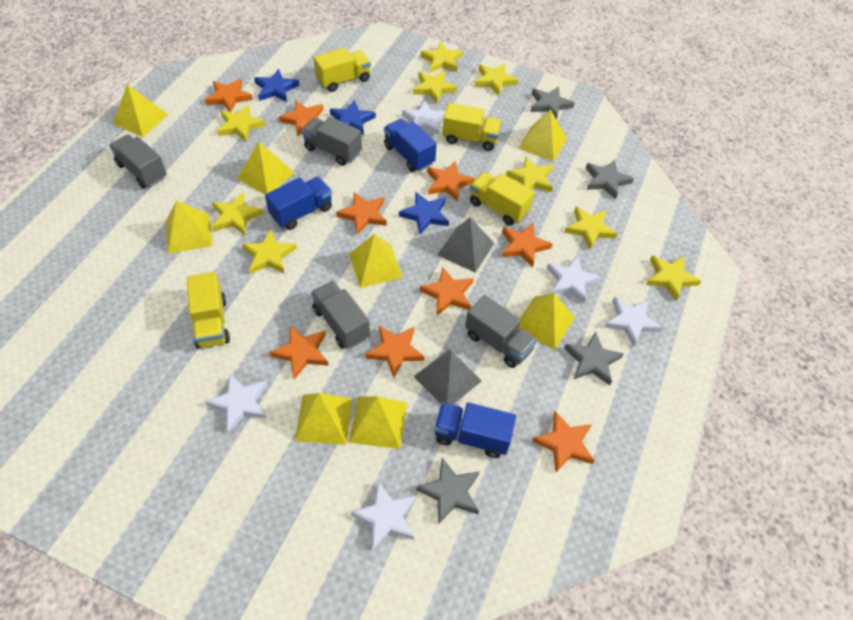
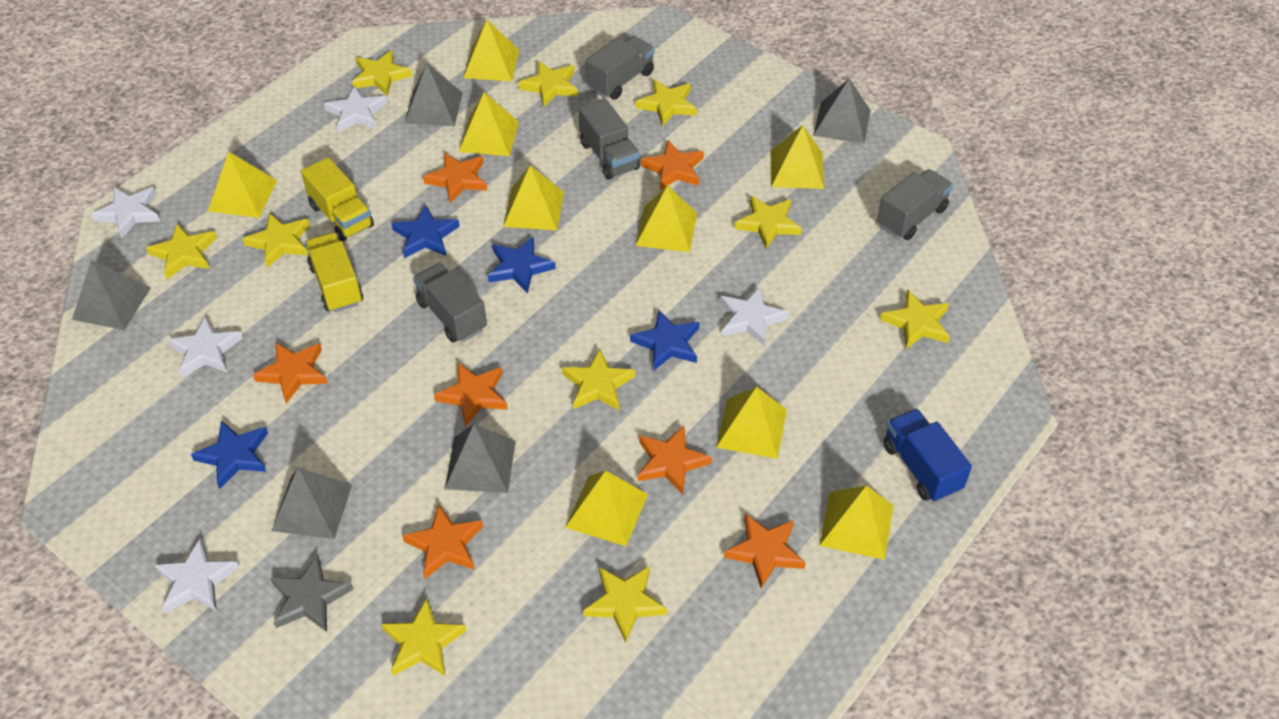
blue star: [254,69,299,102] [330,100,376,135] [399,192,449,235] = 3 -> [191,420,268,489] [391,205,460,258] [488,236,556,294] [630,310,700,371] = 4
blue truck: [265,176,332,230] [384,119,437,172] [434,402,516,458] = 3 -> [883,409,972,502] = 1
grey pyramid: [413,350,482,405] [437,217,495,273] = 2 -> [72,260,151,330] [271,467,352,539] [404,64,463,126] [445,424,516,493] [813,79,871,144] = 5
grey star: [416,458,480,524] [530,86,574,120] [564,331,624,385] [586,160,634,199] = 4 -> [270,555,353,632] = 1
orange star: [205,78,253,112] [270,325,329,379] [279,100,324,137] [336,192,387,235] [365,326,425,378] [420,267,474,315] [427,161,475,201] [502,223,553,267] [532,411,595,472] = 9 -> [253,342,328,404] [402,504,483,579] [423,152,487,203] [434,362,508,427] [638,426,712,495] [641,140,704,190] [724,514,806,588] = 7
yellow pyramid: [113,84,168,137] [166,200,213,254] [237,142,295,194] [295,393,352,445] [349,234,403,288] [349,396,407,449] [518,109,567,162] [518,293,575,350] = 8 -> [208,151,277,218] [459,92,519,156] [463,20,519,81] [503,165,564,230] [565,471,648,546] [635,185,697,252] [716,387,787,459] [771,125,824,189] [819,485,893,560] = 9
yellow star: [212,192,263,235] [217,105,265,141] [242,229,297,274] [413,71,457,103] [420,42,463,73] [475,63,518,96] [506,156,554,192] [564,207,617,249] [646,255,701,301] = 9 -> [146,223,217,279] [242,213,310,268] [352,50,412,96] [381,598,467,676] [518,61,578,107] [562,349,635,410] [583,566,667,643] [636,79,697,127] [734,196,802,249] [880,289,950,349] = 10
yellow truck: [187,272,230,349] [313,47,371,92] [443,103,502,151] [470,172,535,225] = 4 -> [301,157,374,241] [305,232,363,312] = 2

